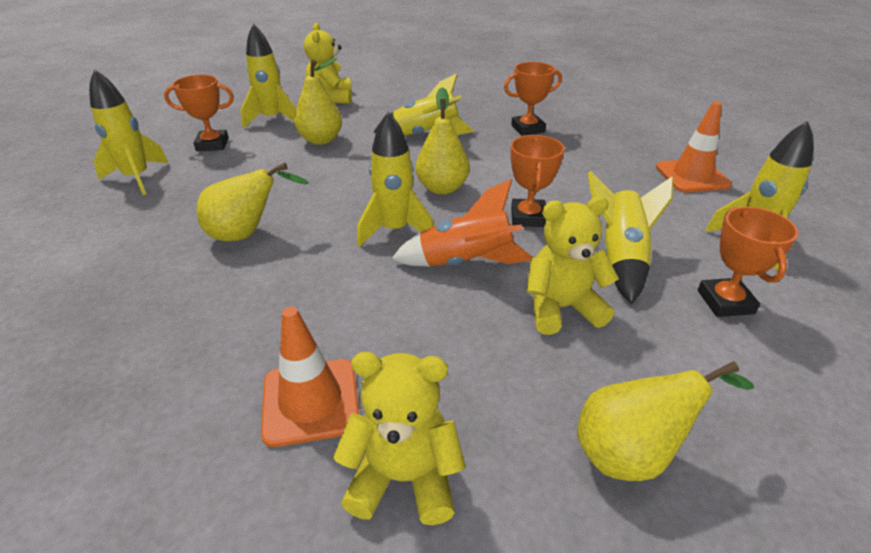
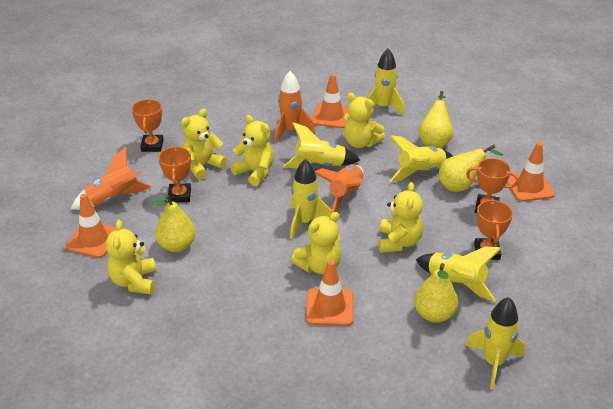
orange rocket: [392,179,533,267] = 1 -> [71,147,151,210] [275,71,315,143] [315,165,363,213] = 3
orange traffic cone: [261,306,359,447] [656,101,732,192] = 2 -> [65,194,116,258] [306,260,354,326] [312,74,348,128] [507,142,555,202] = 4
yellow teddy bear: [304,23,352,104] [333,352,465,525] [526,196,619,335] = 3 -> [106,220,156,294] [181,109,227,180] [230,115,274,186] [291,212,342,274] [344,93,385,148] [378,182,423,253] = 6

